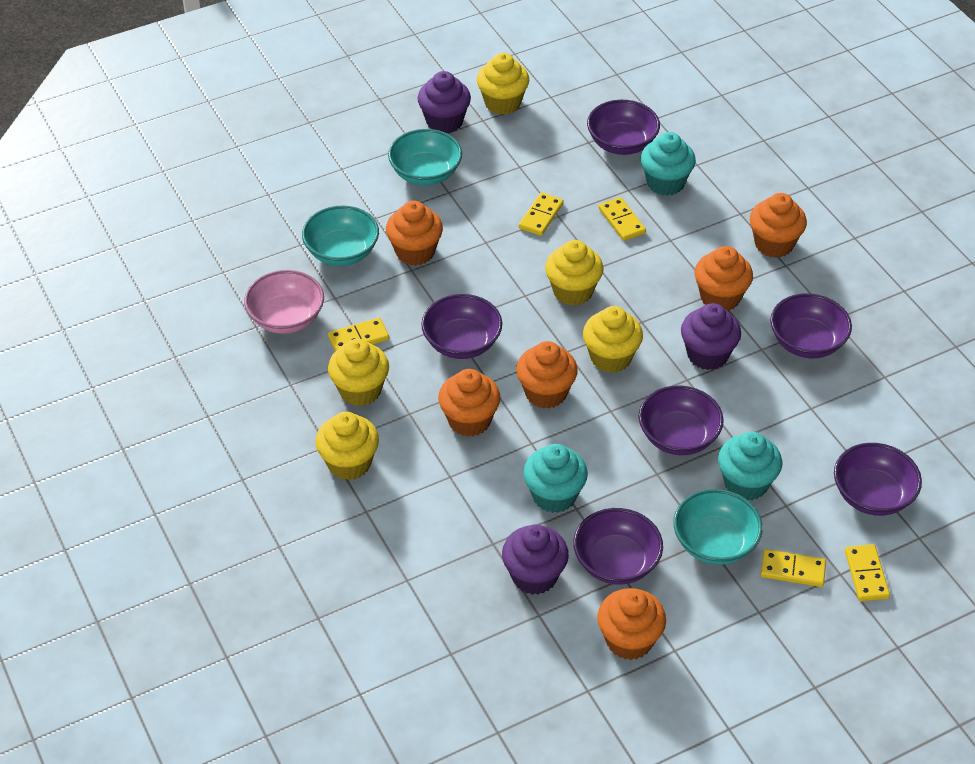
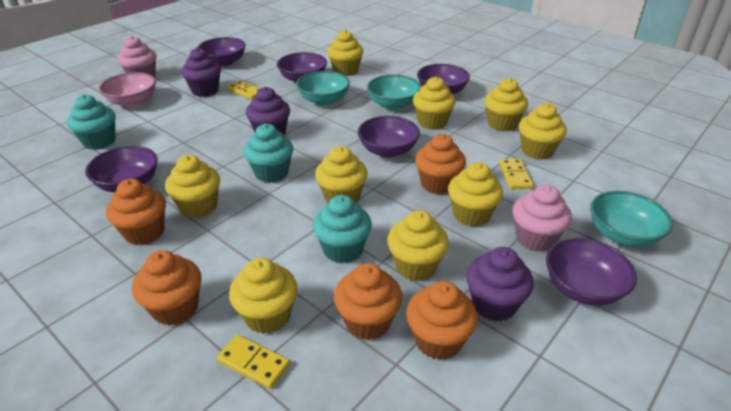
orange cupcake: [386,201,443,266] [438,369,501,437] [516,341,578,409] [597,588,666,660] [695,246,753,311] [750,193,807,258] = 6 -> [106,179,166,245] [132,250,202,326] [334,263,402,340] [406,281,478,360] [415,134,466,194] = 5
pink cupcake: none = 0 -> [117,36,156,78] [512,184,572,252] = 2
yellow cupcake: [316,412,379,480] [328,339,389,406] [477,53,529,115] [545,240,603,306] [583,306,643,373] = 5 -> [165,155,220,218] [229,258,298,334] [315,146,367,204] [327,30,364,76] [387,210,449,281] [413,77,456,130] [448,162,503,227] [484,78,528,131] [519,103,567,160] = 9
yellow domino: [328,318,389,351] [519,192,564,236] [599,197,646,241] [761,549,826,587] [845,544,890,601] = 5 -> [217,335,290,389] [227,80,261,100] [499,159,533,189] = 3

